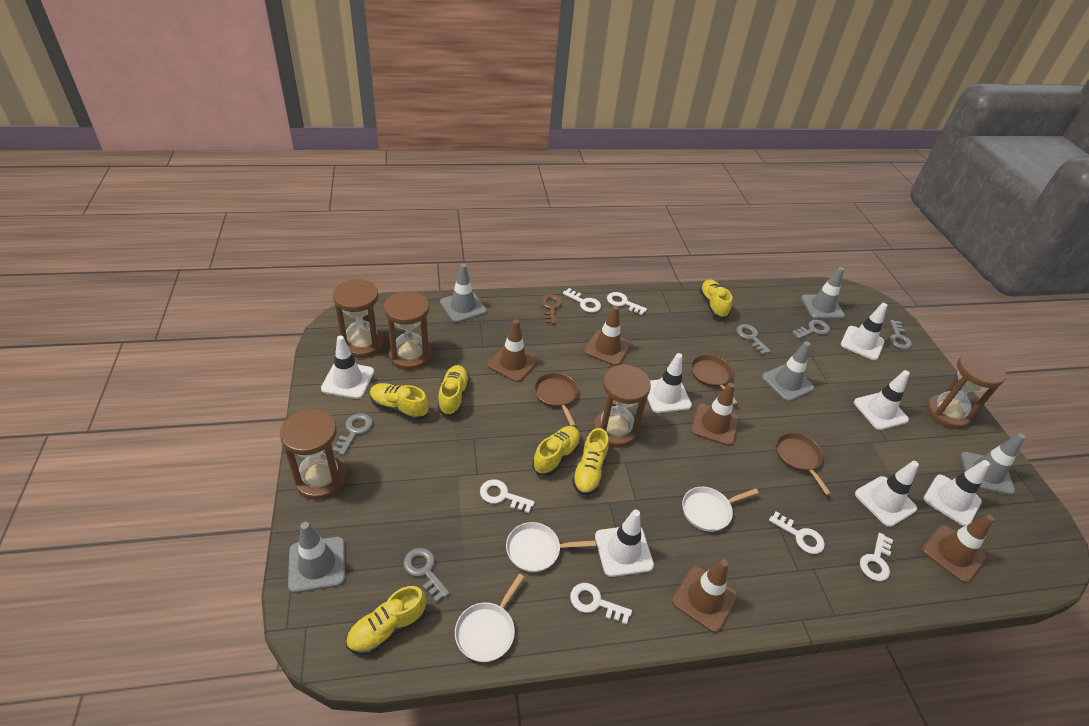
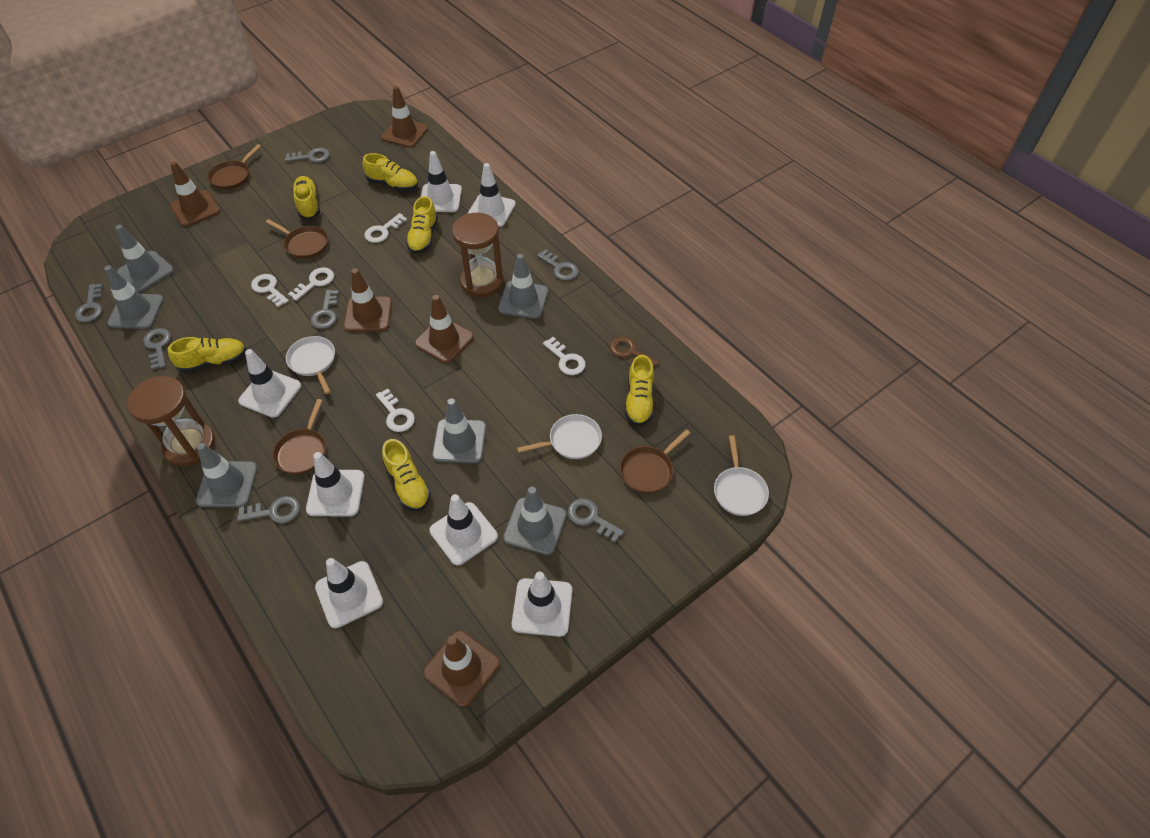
brown hourglass: [280,409,346,500] [333,279,384,358] [384,291,432,370] [593,364,651,448] [926,352,1006,429] = 5 -> [127,376,215,466] [452,213,504,297] = 2
brown pan: [534,373,578,427] [691,355,738,405] [776,433,831,495] = 3 -> [207,144,261,190] [266,219,328,259] [272,399,326,475] [620,429,690,493] = 4
grey key: [332,413,373,455] [403,548,450,602] [737,324,771,355] [792,320,830,339] [890,320,912,349] = 5 -> [75,284,103,322] [143,328,171,370] [237,496,300,523] [285,148,330,163] [311,290,339,329] [537,249,579,281] [568,498,624,543] = 7
grey traffic cone: [288,522,345,593] [440,264,487,323] [762,341,814,402] [801,267,845,319] [960,433,1025,495] = 5 -> [104,265,164,329] [116,225,174,292] [196,443,258,507] [432,398,486,463] [498,254,548,319] [503,487,567,555] = 6
white key: [480,479,535,513] [563,288,601,313] [570,583,632,625] [607,292,647,315] [769,511,825,554] [860,533,893,581] = 6 -> [251,274,289,307] [288,267,334,301] [364,213,407,243] [376,389,415,432] [543,337,586,375] = 5

